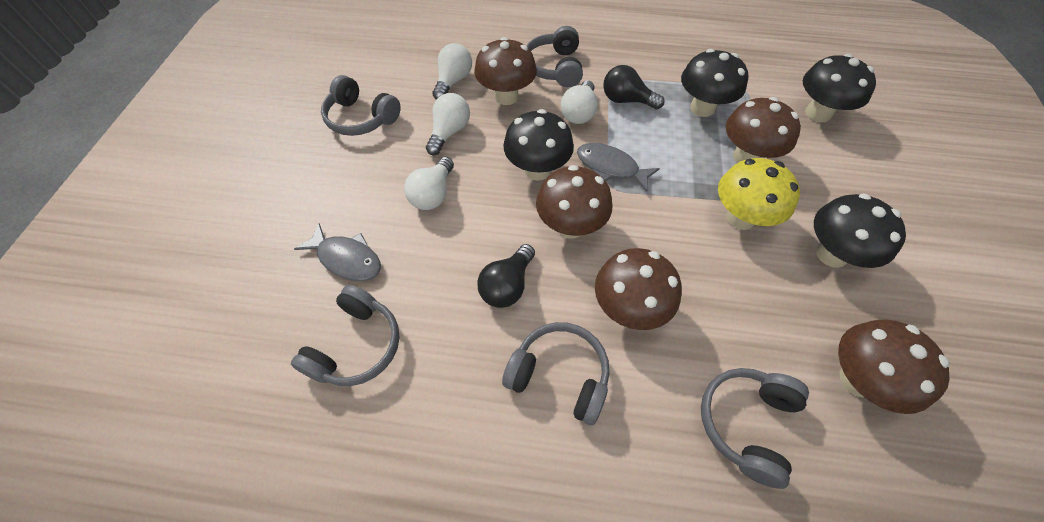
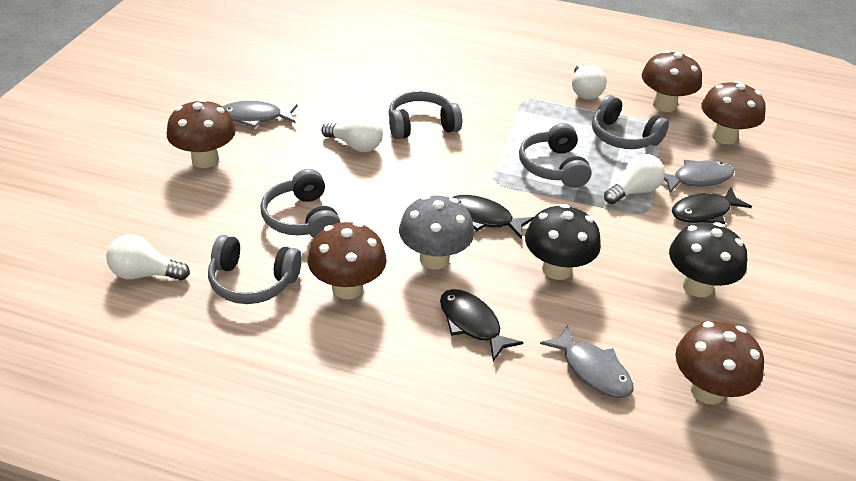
black fish: none = 0 -> [440,289,524,361] [452,195,534,239] [672,187,752,224] = 3
black light bulb: [477,244,535,308] [603,65,665,109] = 2 -> none = 0
black mushroom: [503,109,574,181] [681,49,748,117] [803,54,876,122] [814,193,906,268] = 4 -> [525,204,601,280] [669,222,747,297] = 2
grey fish: [294,223,381,281] [577,143,660,192] = 2 -> [222,101,297,128] [540,325,634,398] [664,160,734,192] = 3
grey mushroom: none = 0 -> [399,195,474,270] = 1
yellow mushroom: [718,158,800,230] = 1 -> none = 0

